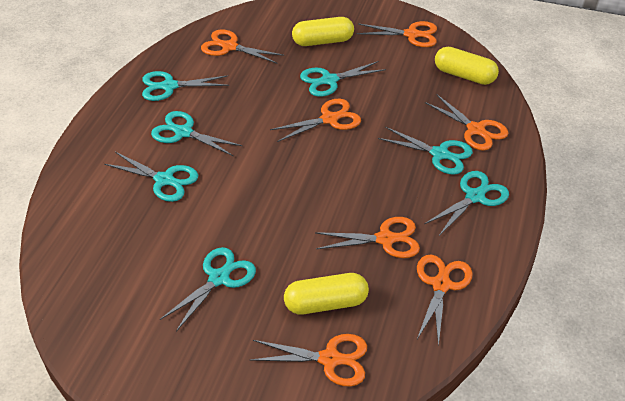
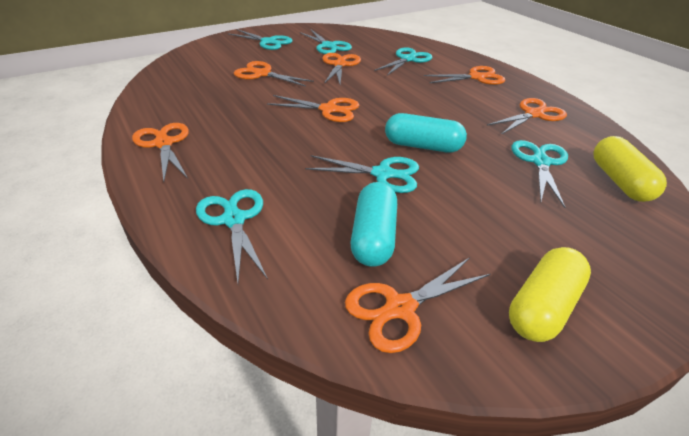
turquoise capsule: none = 0 -> [351,182,397,267] [385,113,467,153] = 2
turquoise scissors: [104,152,198,202] [142,71,229,101] [151,111,243,156] [160,247,256,332] [300,61,386,97] [378,127,473,175] [424,171,509,236] = 7 -> [196,189,268,283] [228,29,293,50] [300,30,352,54] [305,155,419,193] [374,47,432,76] [511,140,568,208] = 6
yellow capsule: [284,273,369,314] [292,17,354,46] [435,47,499,85] = 3 -> [509,247,591,342] [594,136,667,202] = 2

